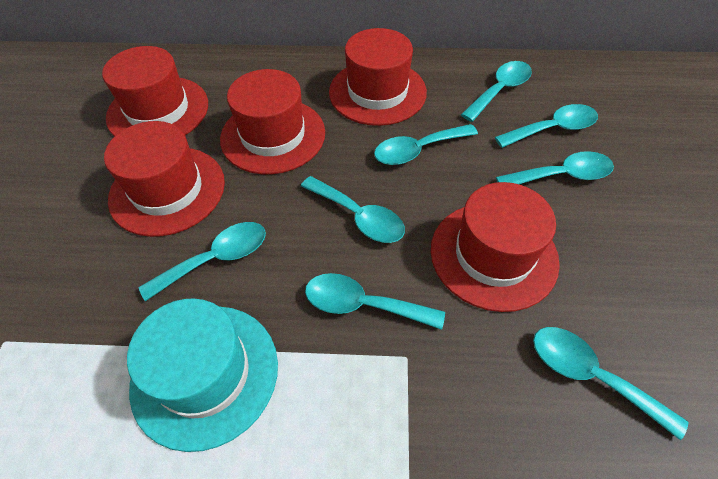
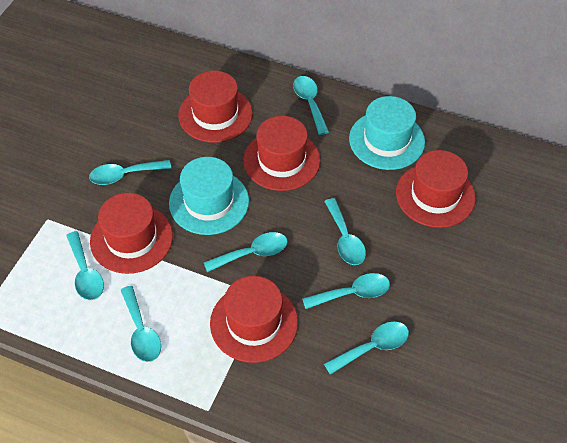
turquoise hat: [127,298,278,452] = 1 -> [169,157,249,235] [349,96,425,170] = 2

